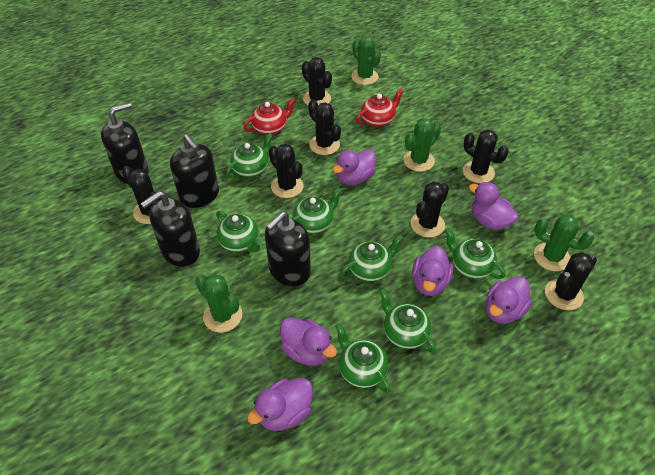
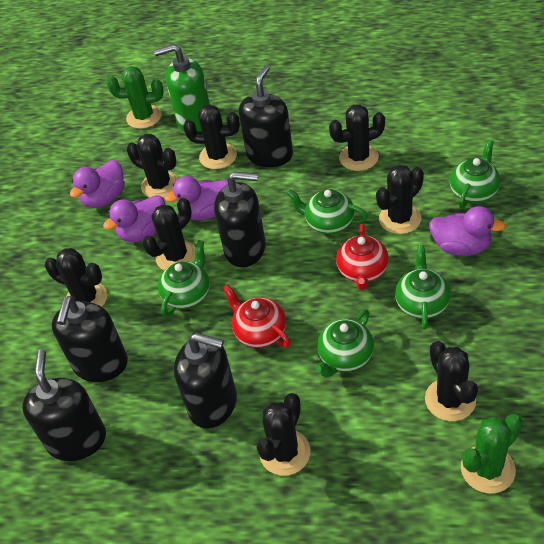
black cactus: [122,166,161,224] [269,144,303,198] [302,57,332,105] [308,99,341,155] [411,182,449,237] [463,129,509,183] [545,252,597,310] = 7 -> [45,248,107,307] [127,134,179,198] [142,198,195,270] [183,104,240,169] [257,393,310,476] [329,104,385,171] [376,165,424,234] [425,341,478,421] = 8
black soap dispenser: [101,102,149,183] [141,191,200,267] [170,134,219,208] [265,211,311,286] = 4 -> [22,349,106,461] [52,296,128,382] [174,333,237,429] [214,171,266,267] [239,65,293,167] = 5
green cactus: [195,274,242,333] [351,36,381,85] [403,118,441,172] [534,214,594,271] = 4 -> [106,66,164,129] [461,414,523,494] = 2
green soap dispenser: none = 0 -> [154,44,210,132] = 1
green teapot: [216,211,262,252] [226,133,273,178] [293,187,342,234] [335,323,391,393] [340,234,404,282] [379,289,436,353] [445,228,506,279] = 7 -> [158,240,210,317] [286,189,368,234] [316,309,374,378] [395,245,451,330] [450,139,500,208] = 5
purple duck: [247,378,313,431] [280,317,337,366] [333,149,376,185] [412,246,453,296] [469,182,519,230] [486,276,532,324] = 6 -> [70,160,125,208] [103,195,165,242] [164,176,228,221] [429,206,506,256] = 4

